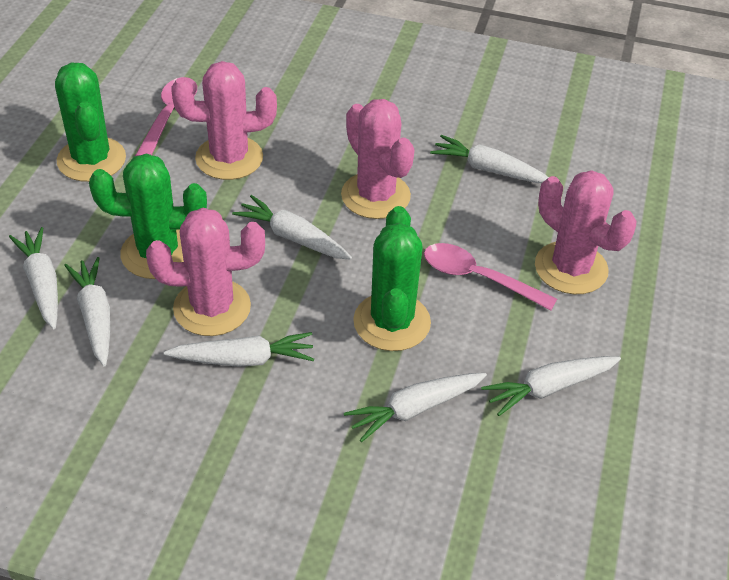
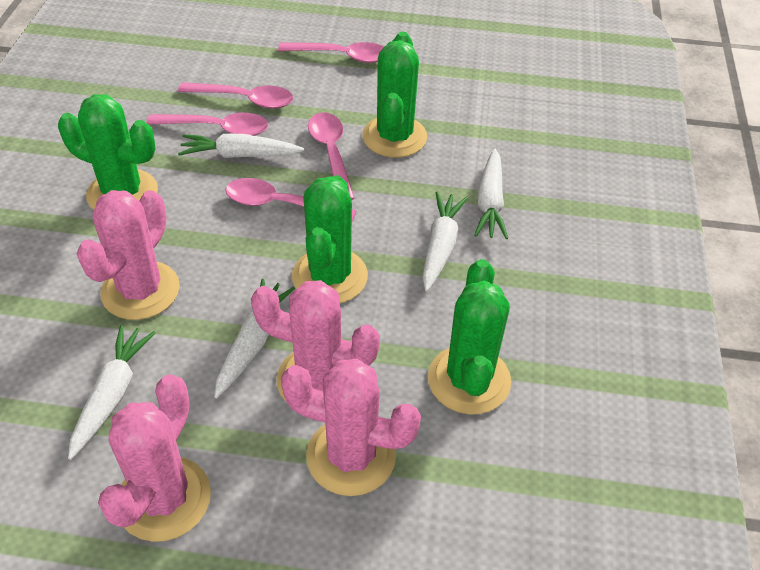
green cactus: [55,63,126,182] [89,153,207,279] [353,206,431,351] = 3 -> [58,94,158,210] [292,175,368,303] [362,32,427,158] [428,259,511,414] = 4
pink spoon: [135,77,197,156] [424,243,557,311] = 2 -> [146,113,268,136] [178,82,293,109] [225,178,357,222] [278,42,384,63] [308,112,355,200] = 5
white carrot: [9,227,58,329] [64,257,110,366] [164,332,314,367] [232,195,352,260] [344,373,487,442] [430,135,549,183] [481,356,621,416] = 7 -> [68,325,156,460] [178,133,304,158] [214,279,295,398] [422,192,468,291] [474,149,508,239] = 5

